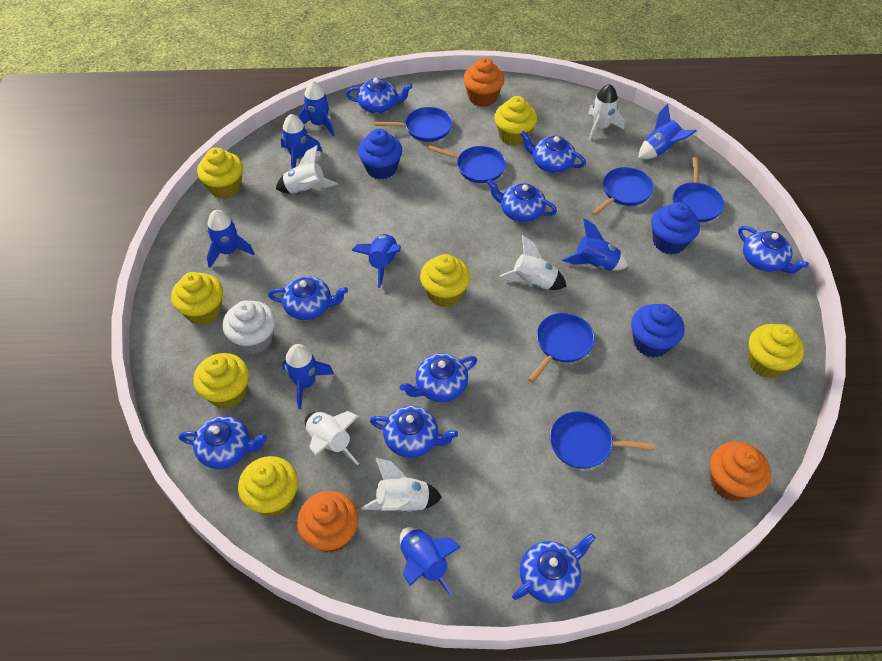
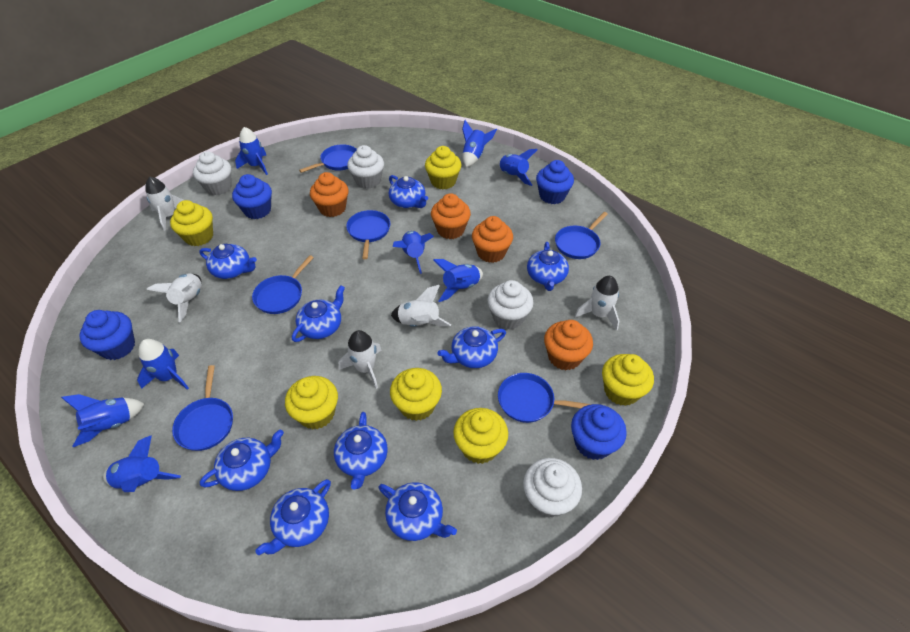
blue cupcake: [358,129,402,180] [631,304,685,358] [651,202,700,254] = 3 -> [79,310,135,360] [232,174,272,219] [536,160,574,204] [571,404,627,460] = 4
orange cupcake: [297,491,359,553] [463,58,505,107] [710,442,771,501] = 3 -> [310,172,349,217] [431,193,471,239] [472,216,513,263] [544,320,593,370] = 4
white cupcake: [223,300,276,354] = 1 -> [193,151,232,195] [347,145,384,189] [487,280,534,329] [523,458,582,518] = 4
yellow cupcake: [171,272,223,325] [193,353,249,409] [197,147,243,199] [238,456,298,516] [420,254,470,307] [494,96,537,146] [748,324,804,378] = 7 -> [170,200,213,246] [285,376,338,429] [390,368,442,421] [425,146,461,189] [453,408,508,464] [602,354,654,406] = 6

